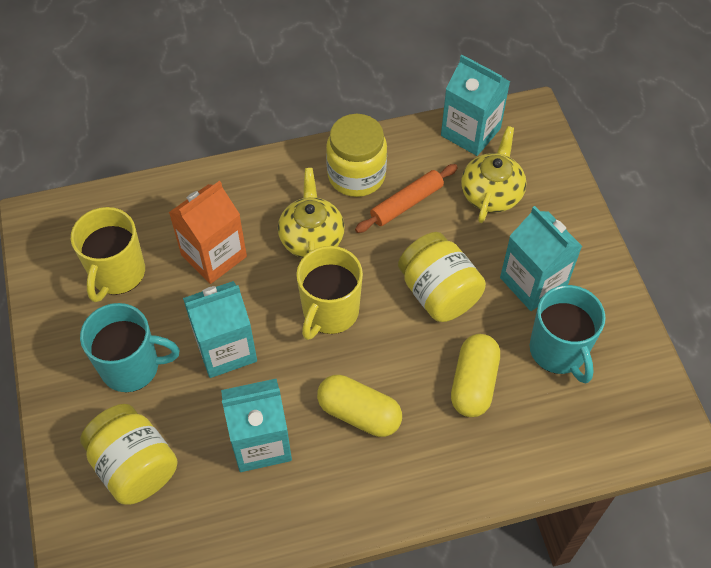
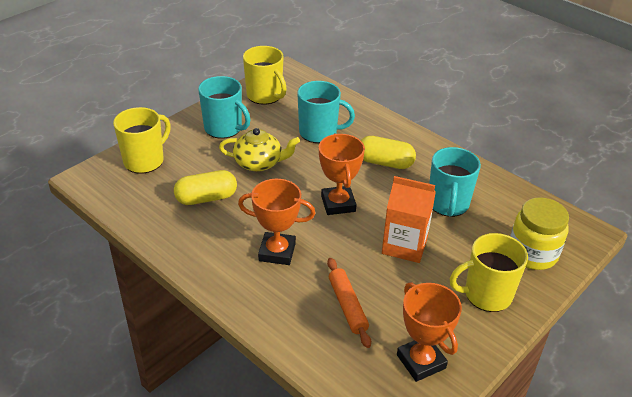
orange trophy: none = 0 -> [238,179,315,265] [319,134,365,215] [397,282,462,382] = 3
turquoise carton: [183,281,257,378] [221,379,292,472] [441,55,510,156] [500,206,582,311] = 4 -> none = 0
turquoise mug: [80,303,180,392] [530,285,606,384] = 2 -> [198,76,250,139] [297,81,355,143] [429,147,481,217] = 3
yellow jar: [80,404,178,505] [326,114,387,197] [398,232,486,322] = 3 -> [510,197,569,270] = 1
yellow mug: [71,207,145,302] [296,246,363,340] = 2 -> [113,107,171,174] [243,46,287,105] [450,233,528,312] = 3
yellow teapot: [278,168,345,258] [461,126,526,223] = 2 -> [219,128,300,172] = 1

